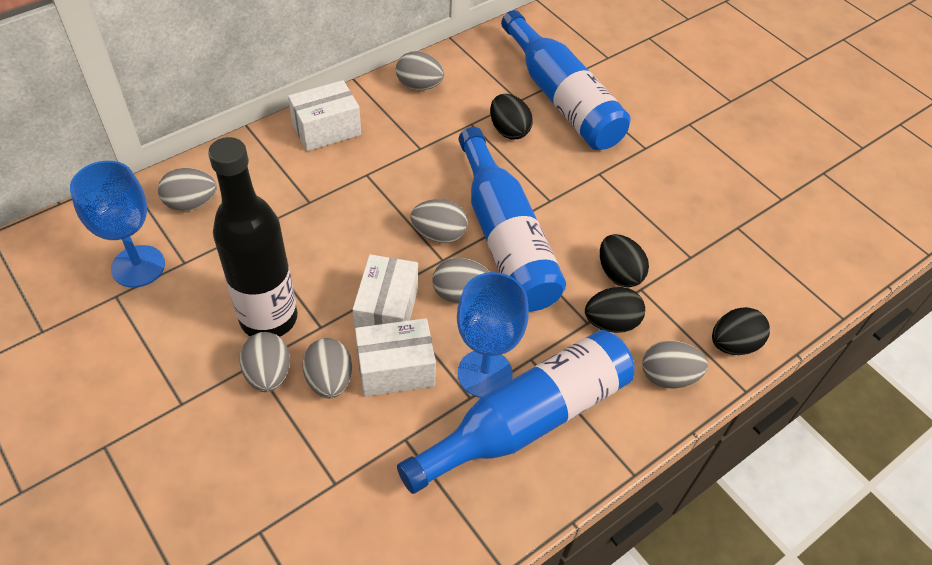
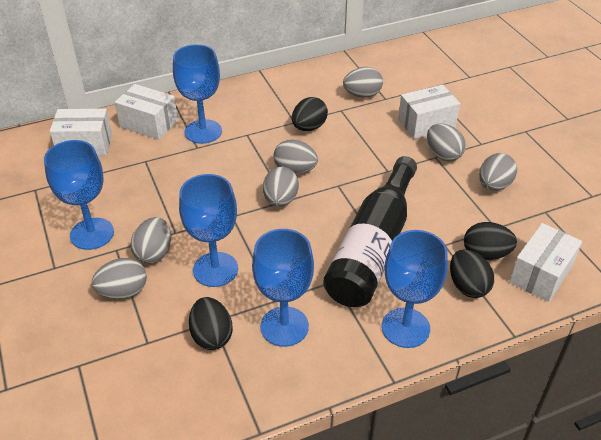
blue bottle: [397,330,635,494] [459,127,566,311] [501,10,631,150] = 3 -> none = 0
blue goblet: [70,161,165,288] [457,272,529,398] = 2 -> [44,140,114,250] [173,44,222,144] [179,174,238,287] [252,229,314,347] [382,230,448,348] = 5
white box: [288,80,361,151] [353,254,418,328] [355,318,436,397] = 3 -> [50,109,112,156] [115,84,178,140] [398,84,460,139] [509,223,582,302] = 4

